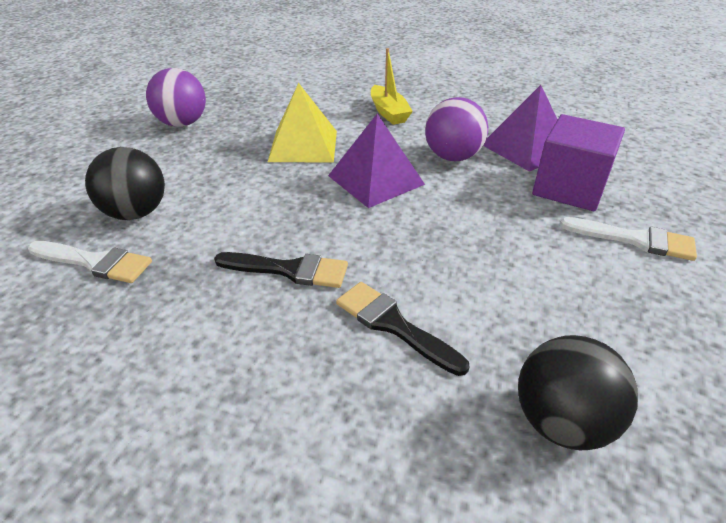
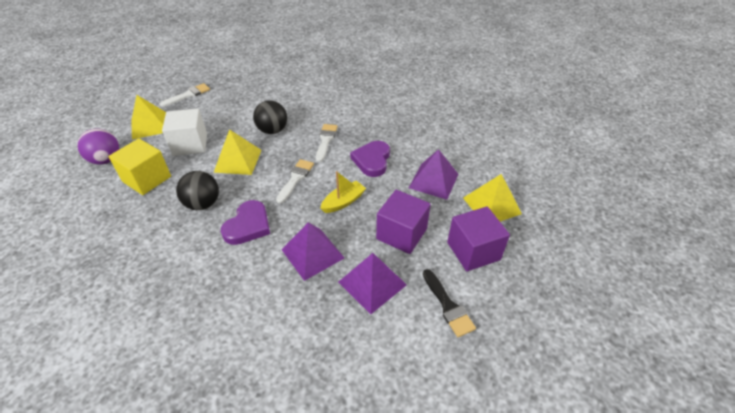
black brush: [214,252,348,288] [336,282,470,376] = 2 -> [423,269,476,337] = 1
purple ball: [146,68,206,127] [425,97,488,161] = 2 -> [77,129,119,165] = 1
purple cube: [532,114,625,211] = 1 -> [376,190,431,254] [447,207,510,271] = 2
purple heart: none = 0 -> [221,200,270,245] [350,141,390,177] = 2
purple pyramid: [328,114,425,208] [483,85,558,172] = 2 -> [281,222,344,281] [338,253,407,314] [409,149,458,200] = 3
white brush: [28,241,152,283] [560,217,697,261] = 2 -> [160,83,210,107] [276,159,314,204] [316,124,338,162] = 3
white cube: none = 0 -> [162,108,207,156] = 1
yellow cube: none = 0 -> [108,139,171,195] = 1
yellow pyramid: [268,83,337,163] = 1 -> [131,95,166,140] [214,129,262,175] [463,174,522,222] = 3

